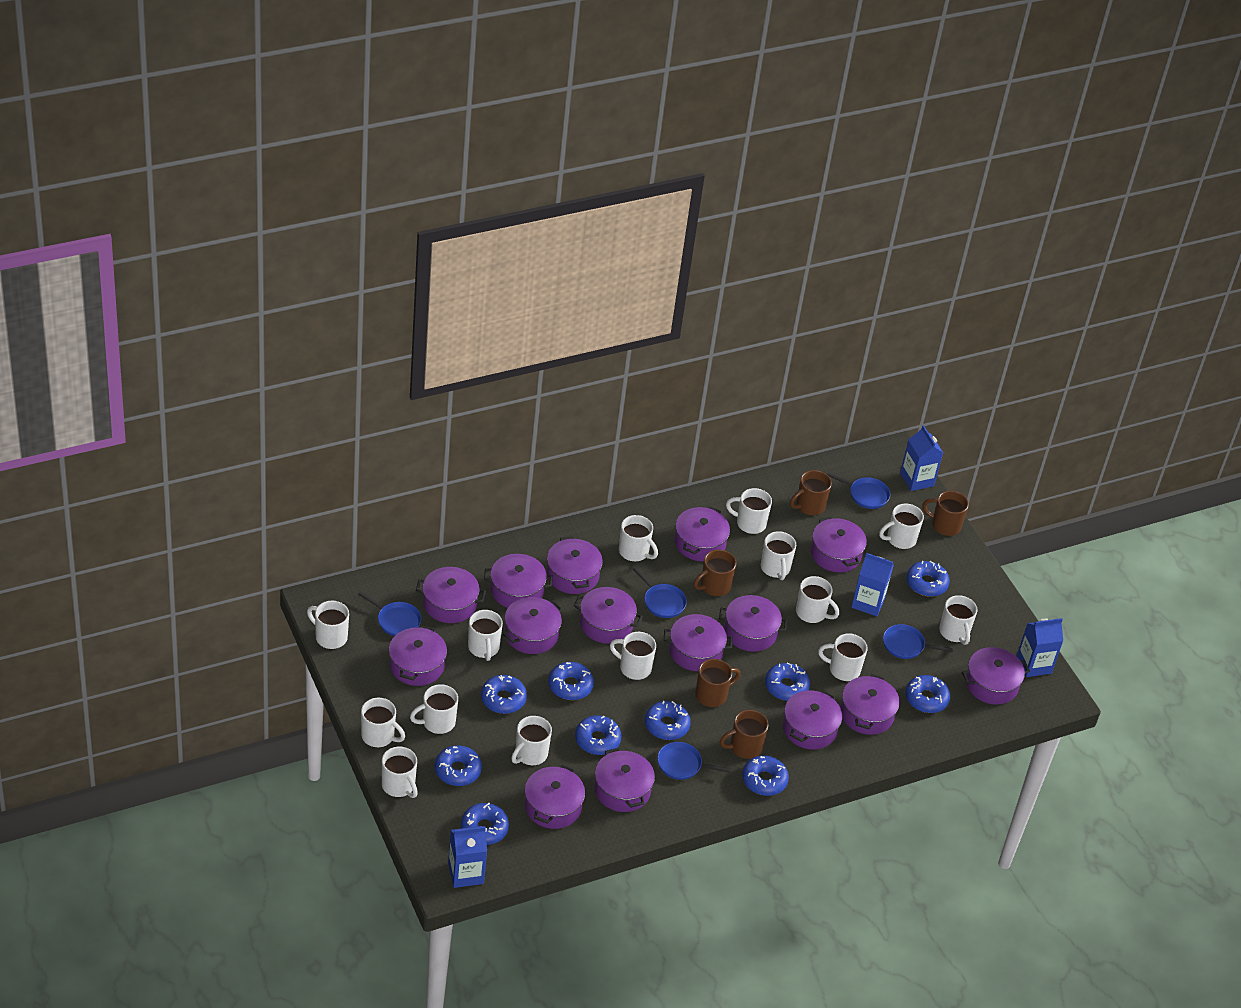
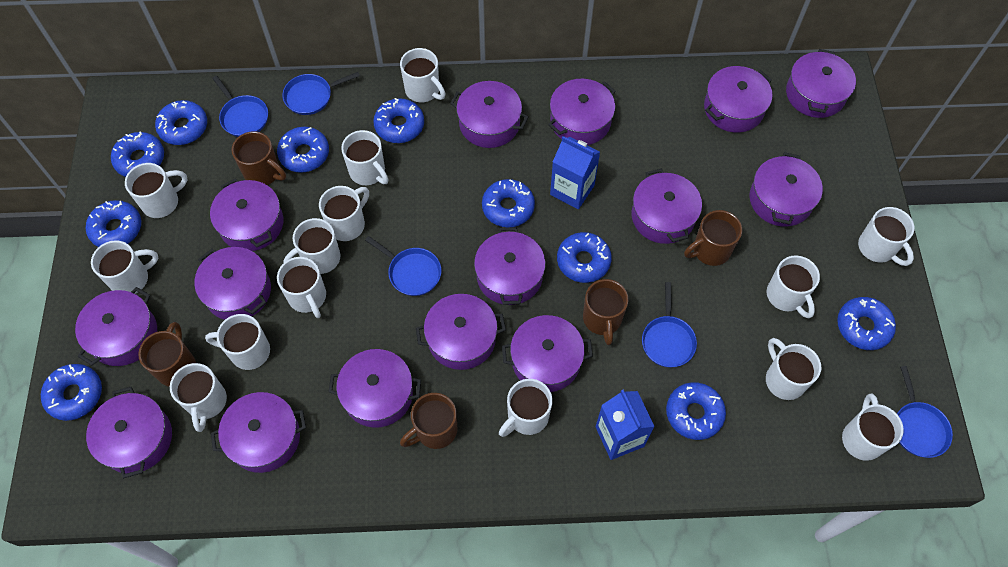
blue carton: [448,826,487,888] [851,553,894,616] [900,425,943,491] [1017,618,1063,677] = 4 -> [550,136,600,209] [595,390,655,460] = 2

